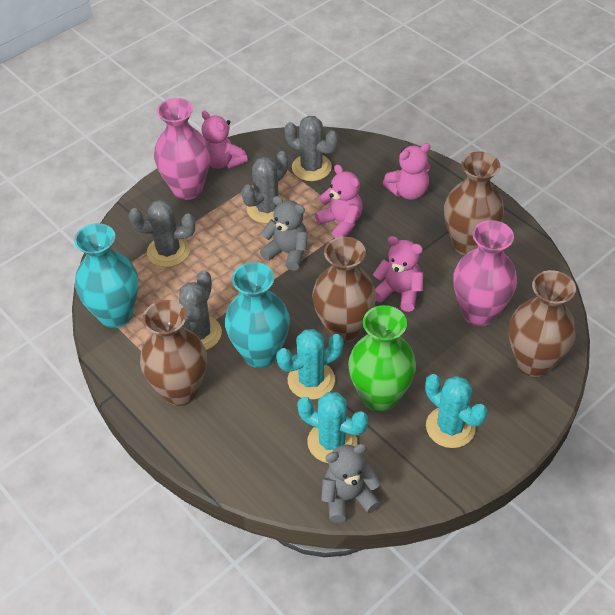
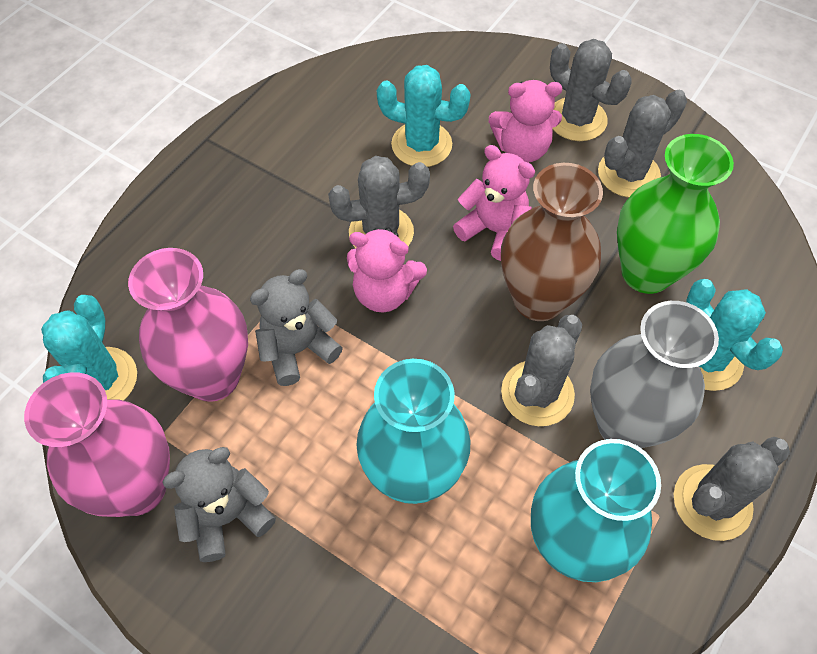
brown vase: [140,300,207,406] [312,237,376,342] [444,151,504,255] [509,270,576,377] = 4 -> [501,163,603,321] = 1
grey cactus: [129,199,195,267] [179,270,222,350] [241,151,288,223] [284,116,338,181] = 4 -> [328,156,430,248] [501,315,582,426] [550,39,632,141] [598,90,687,198] [674,437,790,541] = 5
grey vase: none = 0 -> [590,301,719,448] = 1
pink teddy bear: [201,111,248,169] [315,164,362,238] [373,236,423,312] [383,143,430,200] = 4 -> [347,228,427,313] [453,145,535,261] [489,80,562,162] = 3

